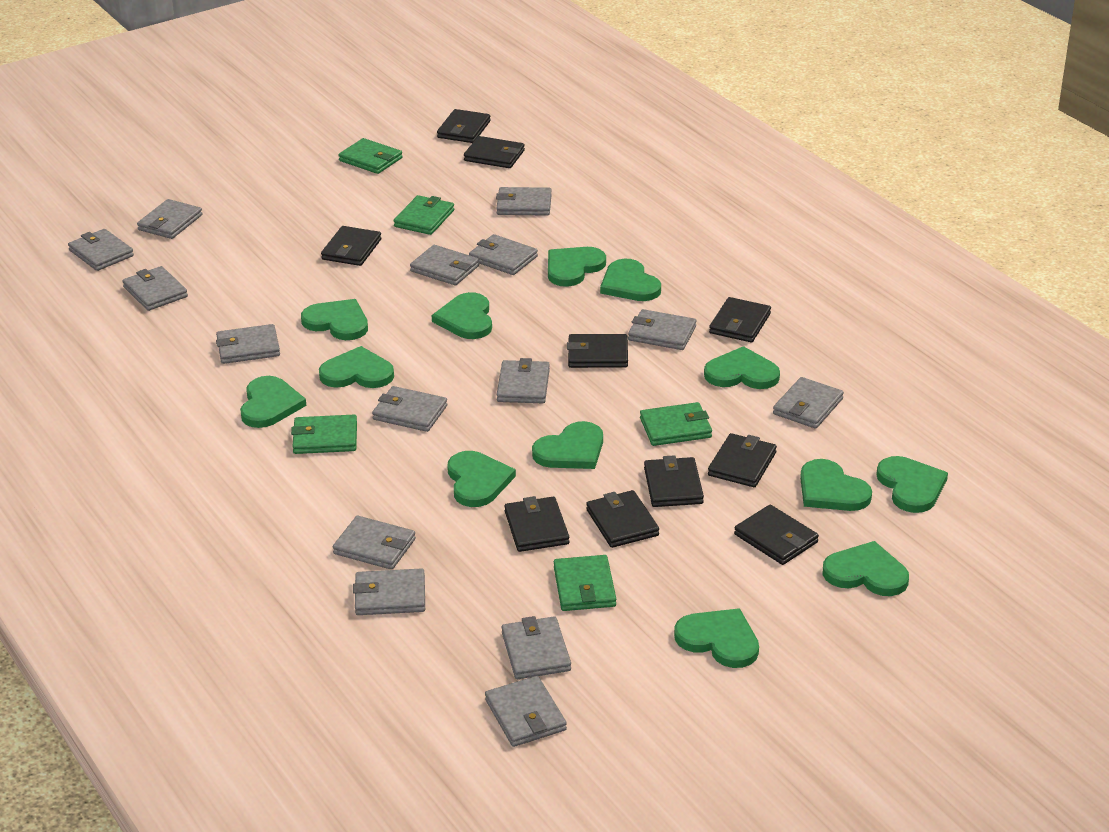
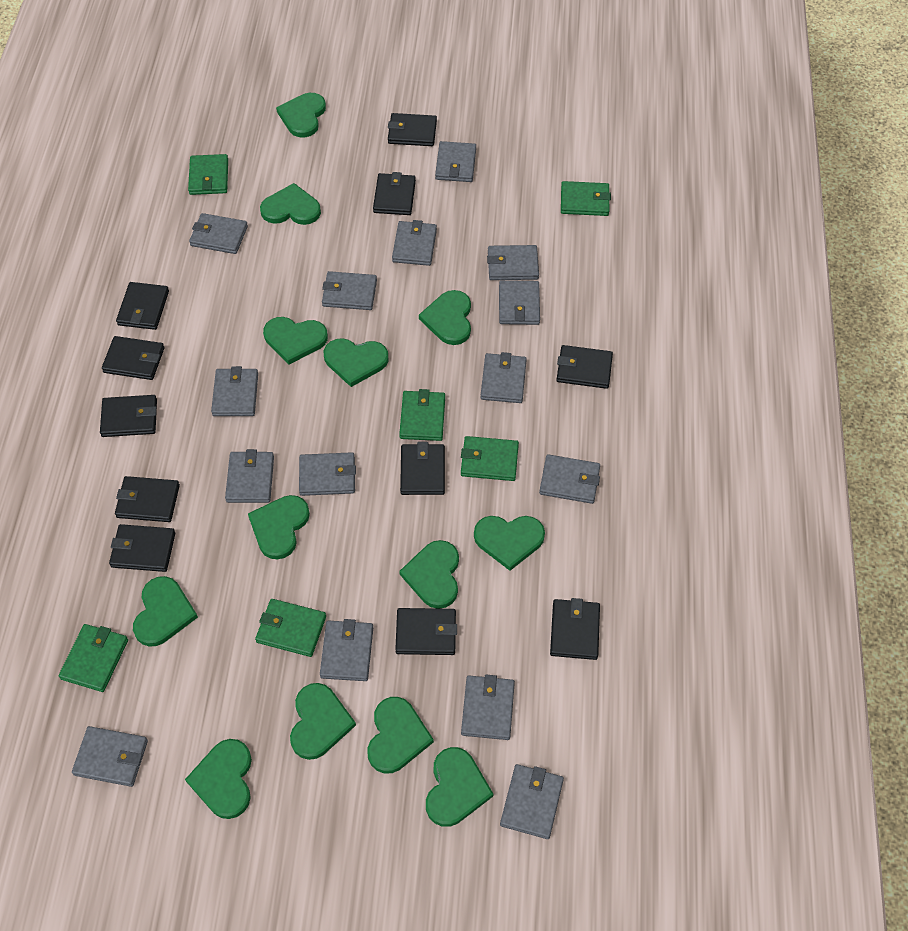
black wallet: [321,226,382,266] [437,109,491,143] [464,136,525,168] [504,496,570,552] [567,334,628,368] [586,490,659,548] [644,455,704,507] [708,433,777,487] [709,297,771,342] [734,505,819,565] = 10 -> [100,395,157,437] [102,336,164,380] [109,524,175,572] [115,476,180,522] [116,282,169,330] [373,172,416,215] [388,113,437,146] [395,608,457,655] [400,442,445,495] [550,598,600,660] [557,345,613,389] = 11
green wallet: [291,415,357,454] [338,138,402,174] [394,195,454,235] [554,555,616,611] [640,402,712,446] = 5 -> [59,624,128,692] [188,154,228,195] [255,599,326,657] [399,389,445,441] [461,436,519,481] [561,181,611,216] = 6

